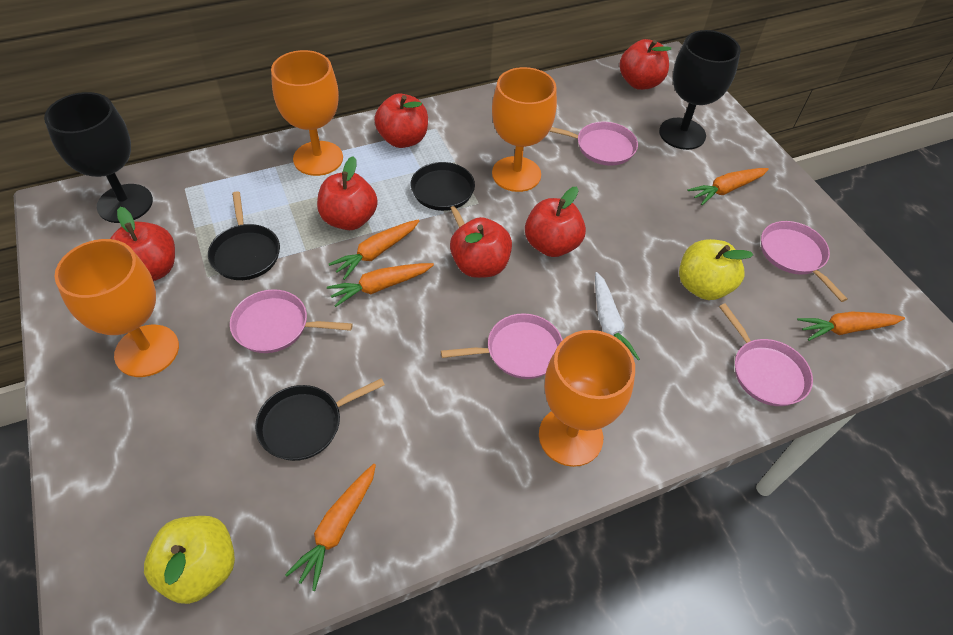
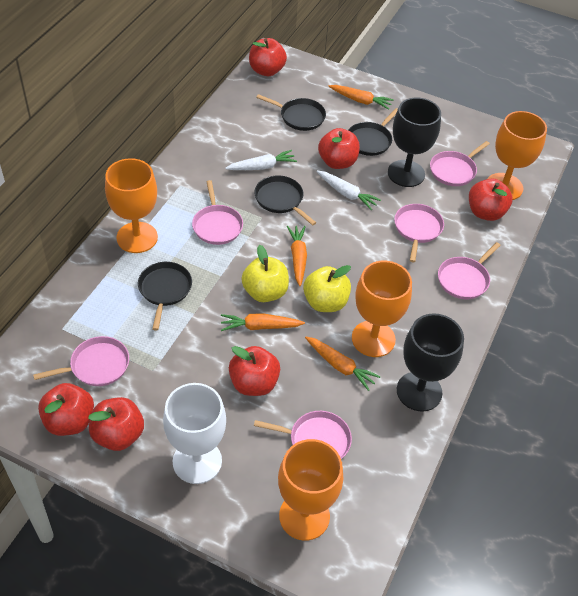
black pan: [208,191,280,280] [255,378,385,461] [411,162,475,228] = 3 -> [138,262,192,331] [254,176,316,226] [256,94,326,131] [348,108,398,156] = 4
orange carrot: [285,464,376,591] [327,263,434,307] [329,219,419,280] [687,168,769,205] [797,311,905,341] = 5 -> [221,313,305,331] [287,226,307,286] [305,337,381,391] [329,85,394,110] = 4
pink pan: [230,289,353,353] [441,313,563,379] [549,122,638,166] [719,304,813,406] [761,221,847,302] = 5 -> [33,336,129,386] [192,180,243,245] [254,411,352,459] [394,204,444,262] [430,141,490,186] [438,242,501,299] = 6
white carrot: [595,272,640,360] = 1 -> [225,150,297,170] [316,170,381,210] = 2
white goblet: none = 0 -> [163,383,226,484] = 1

